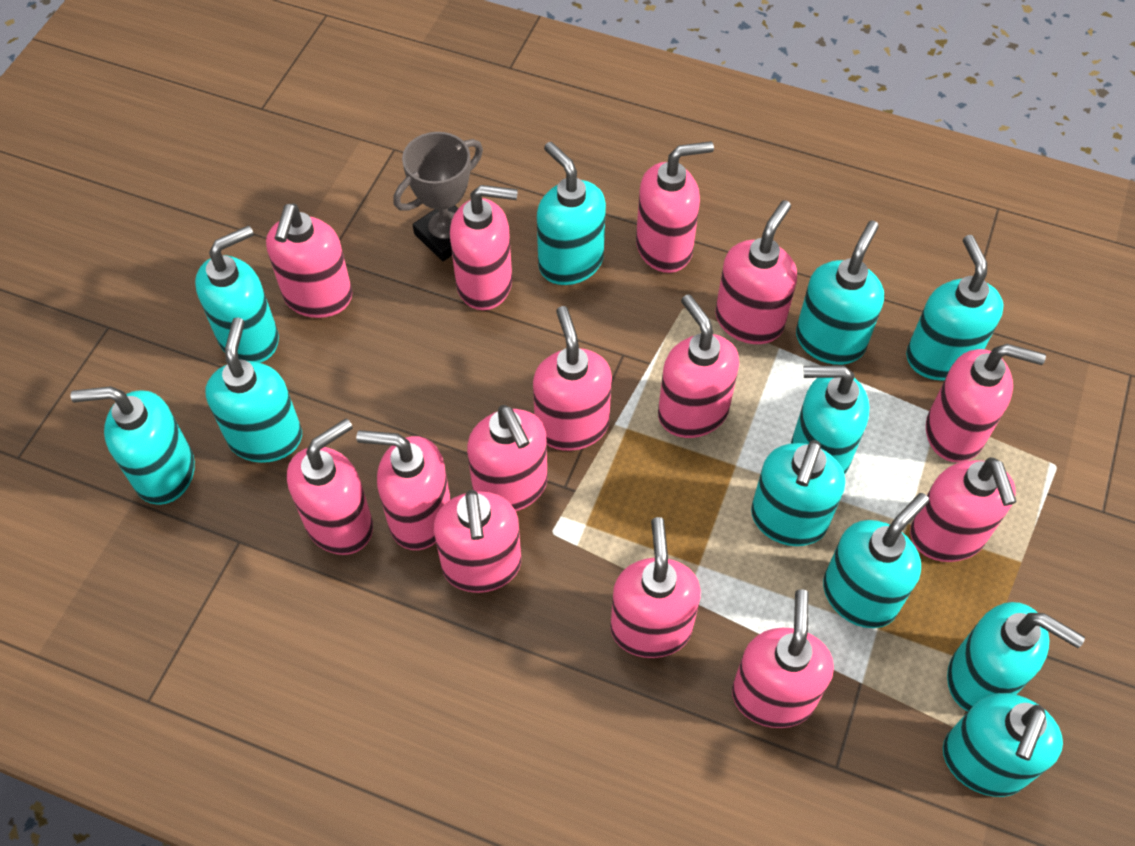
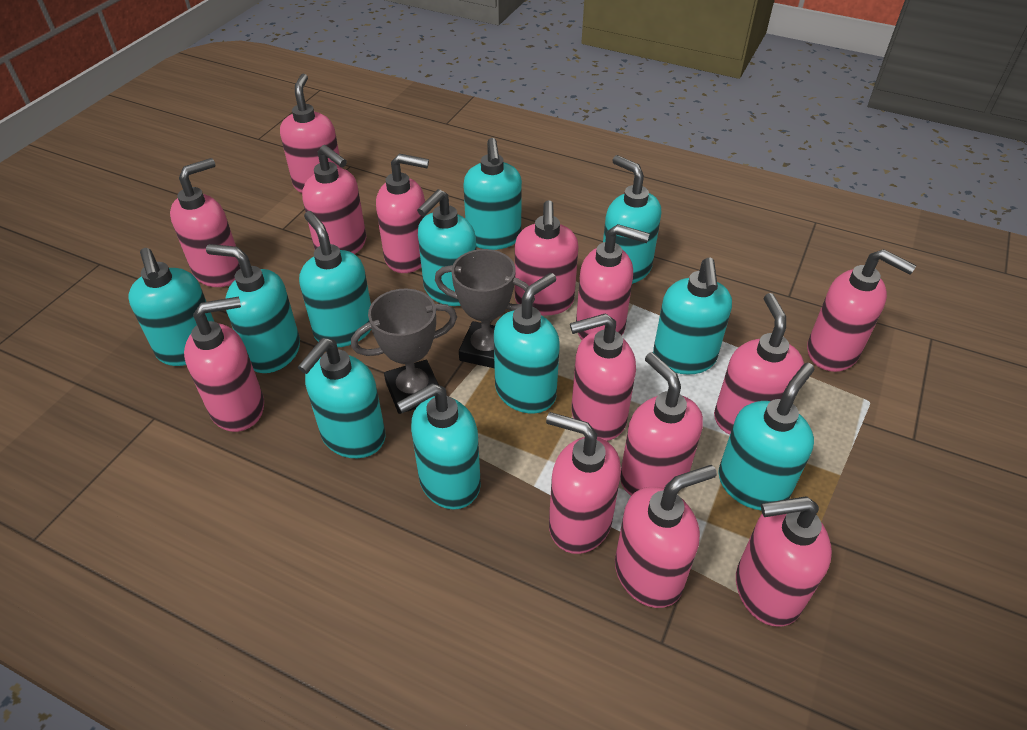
grey trophy: [393,132,483,261] = 1 -> [351,289,457,414] [435,249,535,368] = 2

